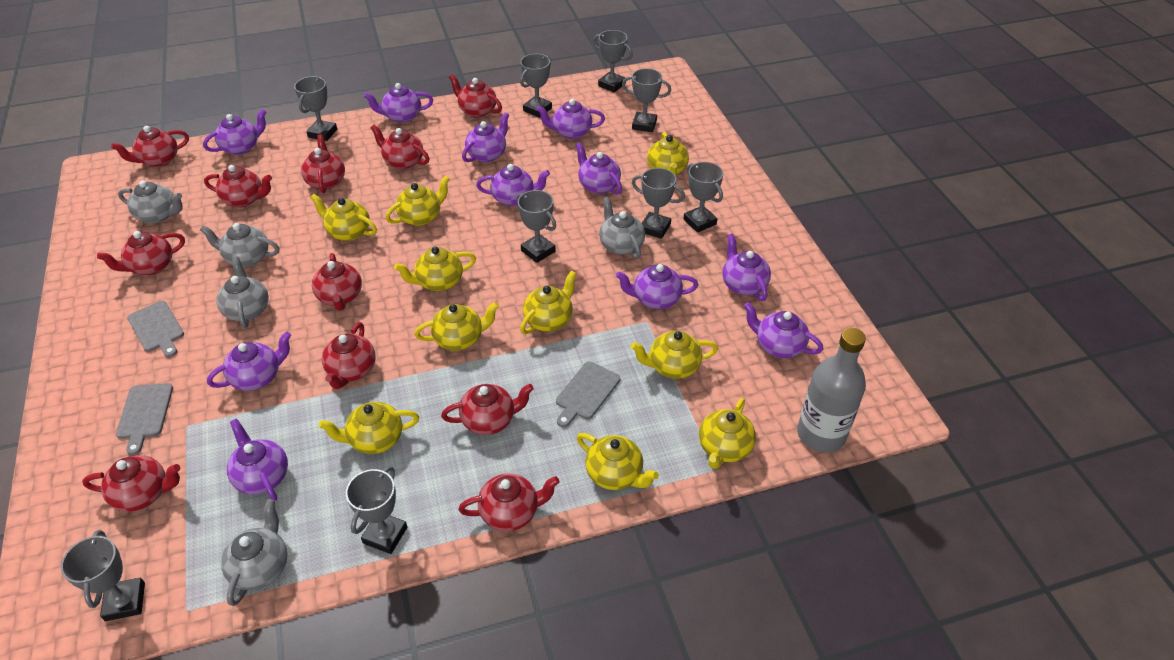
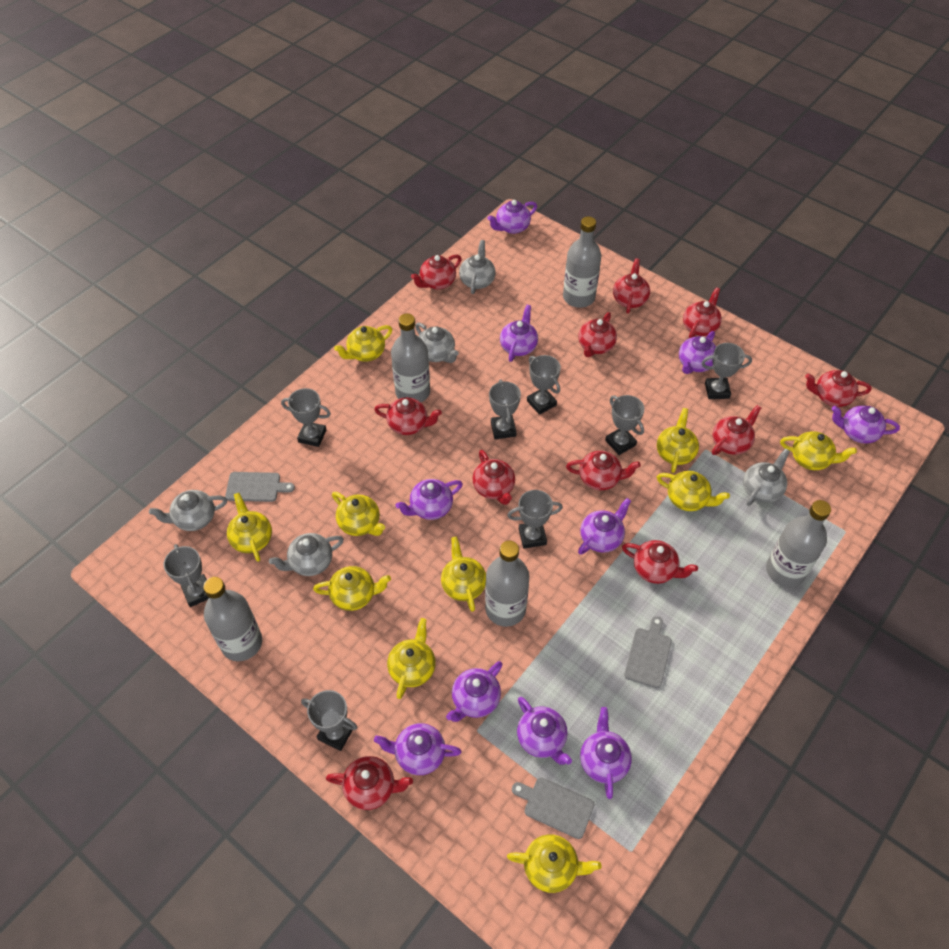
grey bottle: [797,328,866,453] = 1 -> [203,577,262,661] [391,313,430,402] [485,541,529,627] [563,217,601,308] [766,500,831,587] = 5
grey trophy: [61,530,145,621] [294,76,337,141] [346,466,407,554] [517,190,556,263] [520,54,552,118] [593,30,633,92] [622,68,671,132] [632,168,685,239] [683,162,724,233] = 9 -> [164,544,209,607] [281,388,331,447] [301,690,358,751] [489,379,521,439] [507,490,563,549] [527,355,561,415] [605,395,645,455] [702,343,752,399] = 8
purple teapot: [203,109,266,155] [207,332,291,391] [227,419,288,501] [364,83,433,123] [462,112,509,162] [476,164,550,206] [537,99,605,139] [576,142,622,195] [616,264,698,309] [722,233,771,301] [744,302,823,358] = 11 -> [374,723,462,775] [396,479,463,520] [446,661,503,722] [488,200,537,234] [500,305,538,362] [517,697,572,765] [578,498,631,555] [580,707,632,799] [679,331,716,374] [831,405,900,444] = 10

